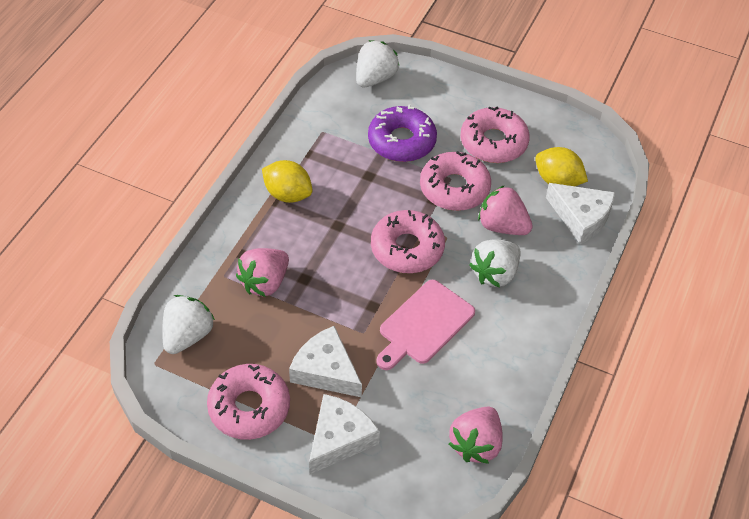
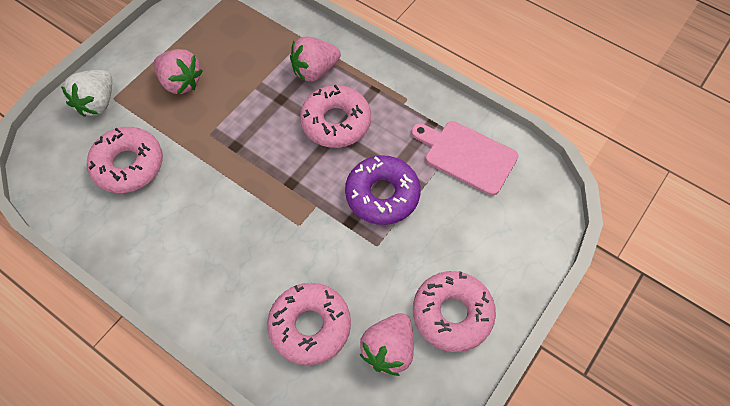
white cheese: [289,326,362,398] [309,394,380,474] [546,183,615,244] = 3 -> none = 0
white strawberry: [162,295,215,354] [356,40,399,87] [469,239,521,288] = 3 -> [61,70,112,117] = 1
yellow lemon: [262,160,313,203] [535,147,588,186] = 2 -> none = 0

